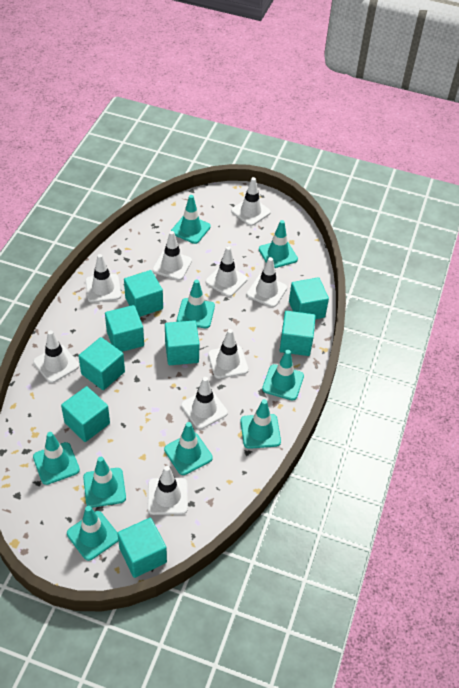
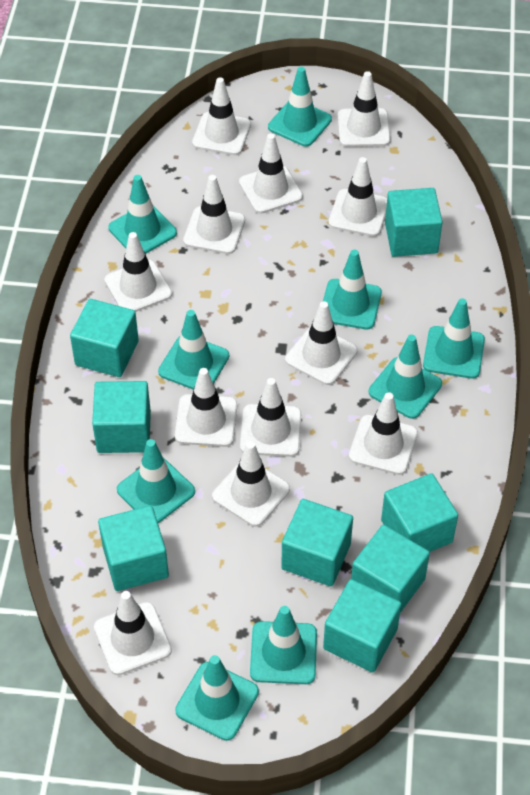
white traffic cone: [33,330,79,383] [85,254,121,303] [148,466,188,515] [152,231,192,280] [181,377,228,429] [205,246,248,297] [208,329,249,379] [231,177,271,226] [246,257,287,307] = 9 -> [94,591,172,675] [104,232,172,312] [175,368,237,447] [183,175,245,254] [192,77,251,155] [212,441,290,527] [239,133,303,214] [240,378,301,457] [285,301,357,385] [328,157,387,237] [338,71,390,147] [349,392,418,475] = 12

